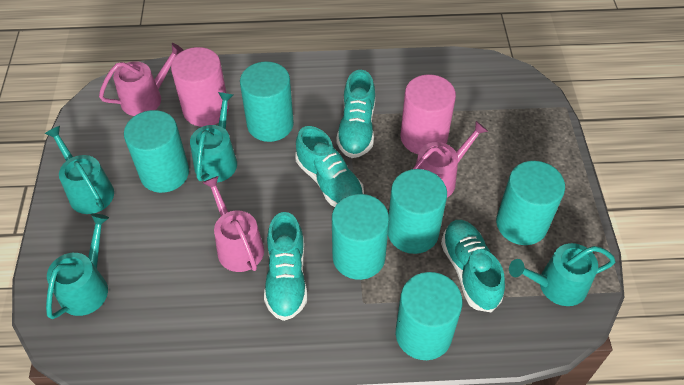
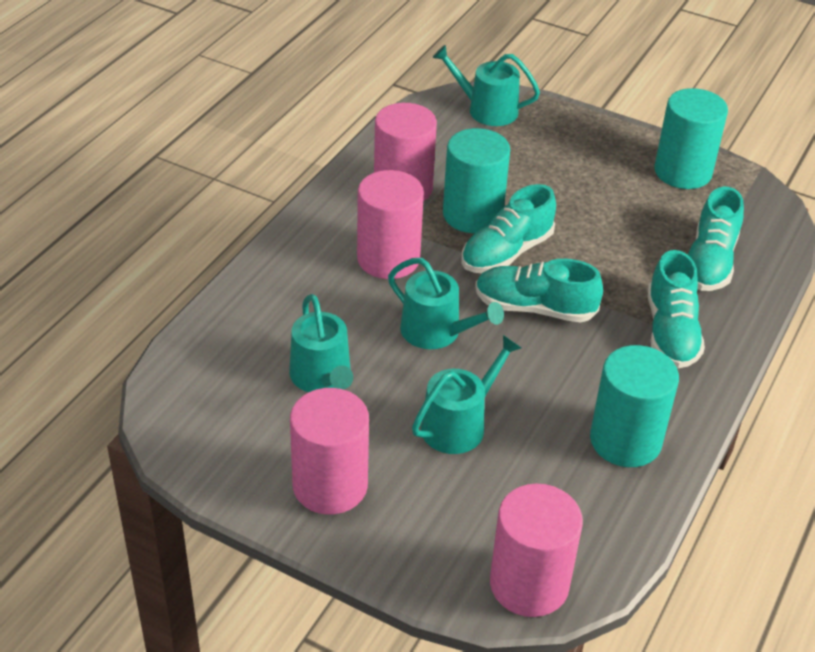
pink cylinder: [171,47,229,127] [401,74,456,154] = 2 -> [290,388,369,515] [357,170,424,279] [374,103,437,201] [490,484,583,617] = 4
pink watering can: [99,43,184,116] [202,176,264,272] [413,121,488,198] = 3 -> none = 0
turquoise cylinder: [124,110,189,193] [240,61,294,142] [332,194,389,280] [388,169,447,254] [396,272,463,360] [496,161,565,245] = 6 -> [443,128,510,233] [590,345,679,467] [654,88,728,189] = 3

